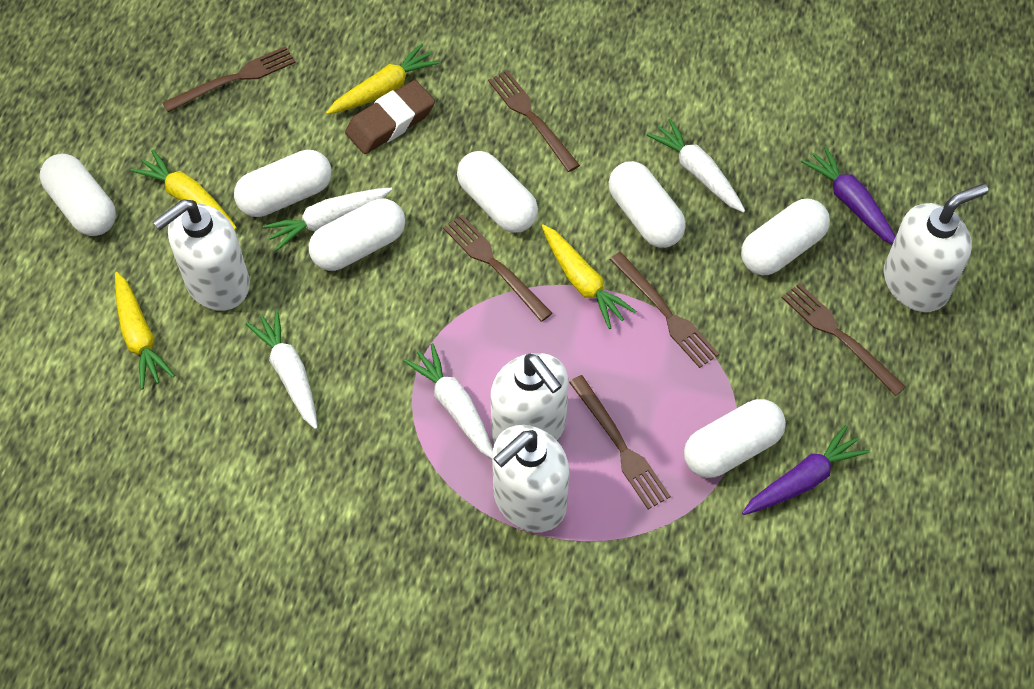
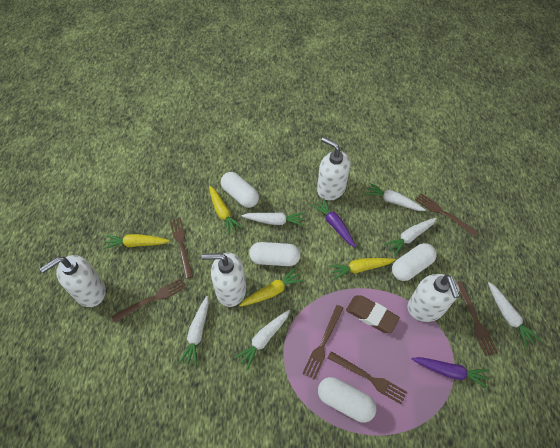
white capsule: [40,154,116,236] [234,150,332,217] [309,199,405,271] [457,151,538,233] [608,161,686,248] [684,399,786,478] [741,199,830,275] = 7 -> [221,172,259,208] [249,242,301,266] [318,377,376,423] [392,243,437,281] = 4
white carrot: [246,310,318,429] [263,188,392,251] [404,343,493,459] [647,118,745,213] = 4 -> [179,296,209,367] [234,310,290,370] [242,213,305,226] [365,183,426,211] [384,218,437,256] [488,282,541,348] = 6

